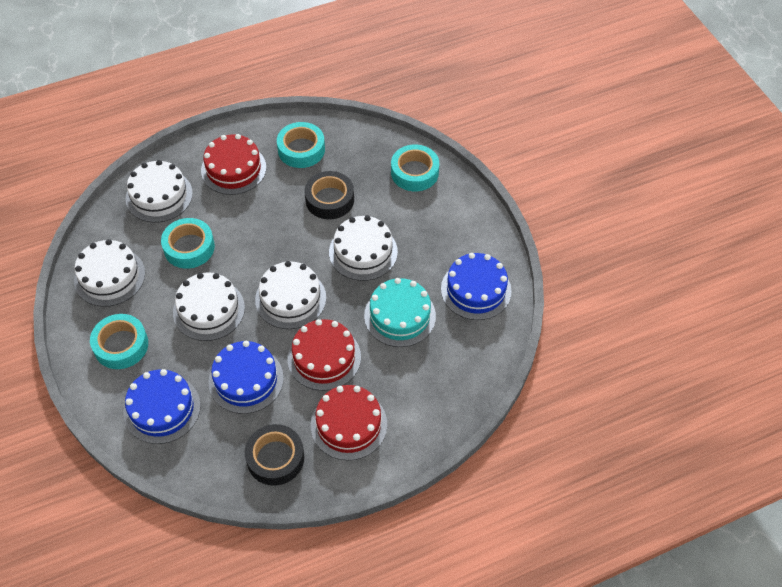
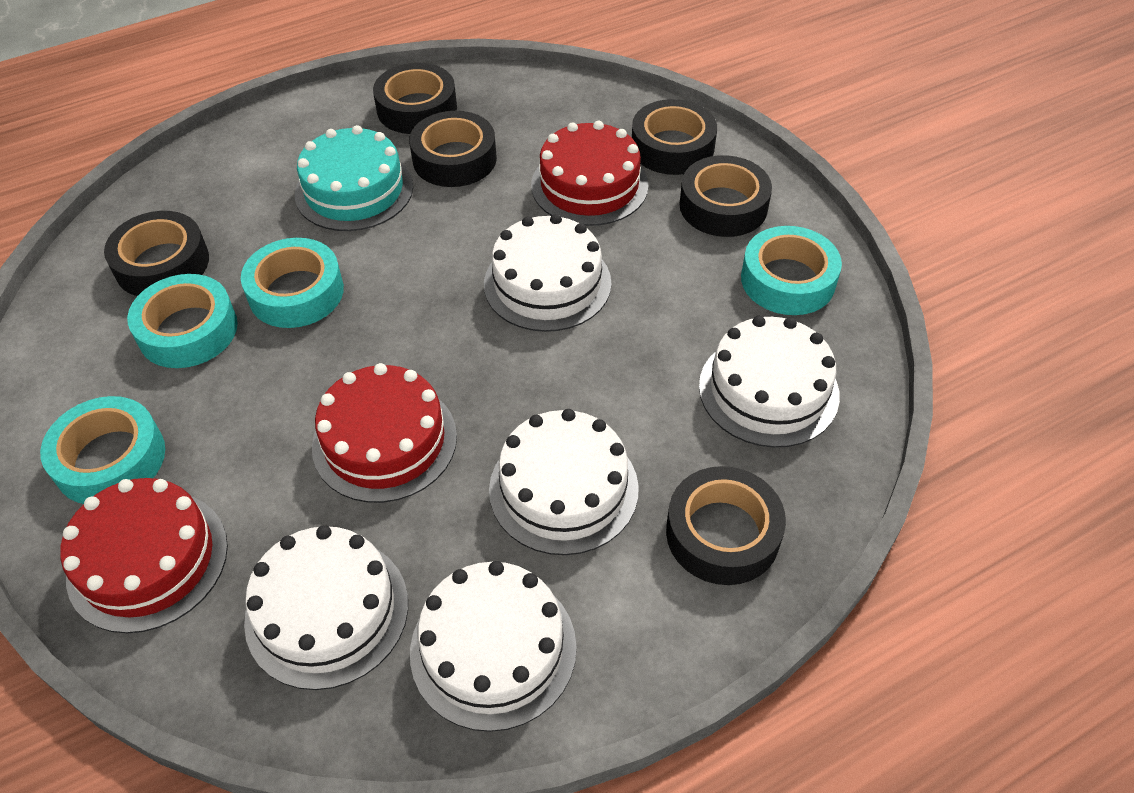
black tape: [245,424,304,486] [305,171,354,219] = 2 -> [104,211,209,296] [373,63,457,134] [409,111,497,187] [632,99,717,175] [666,466,786,585] [680,155,772,237] = 6
blue cake: [124,369,201,444] [208,341,284,414] [441,253,512,320] = 3 -> none = 0

